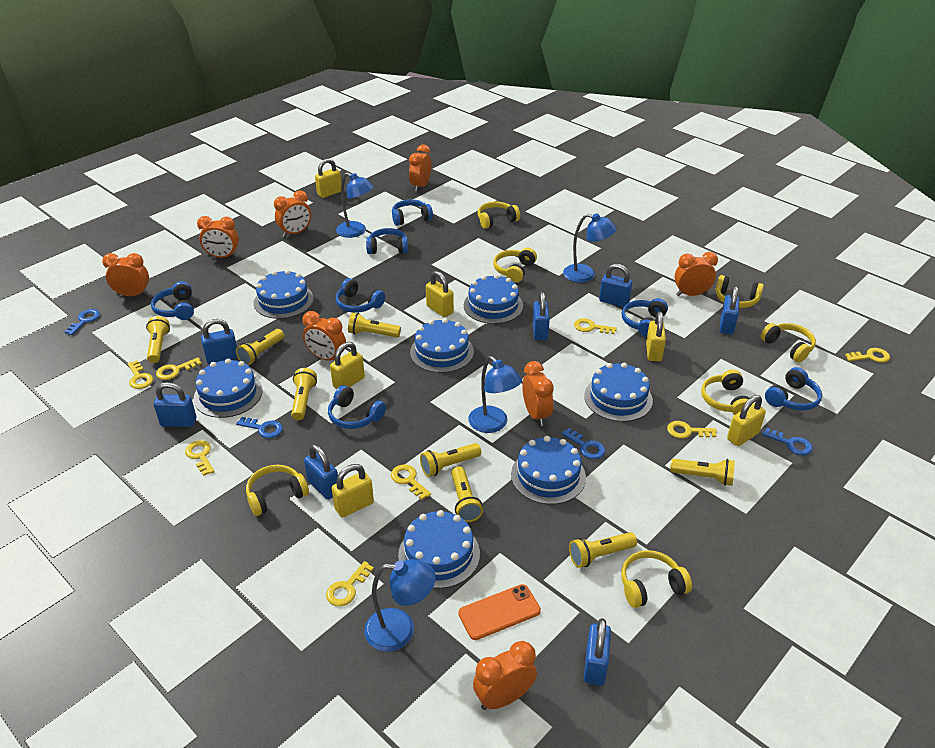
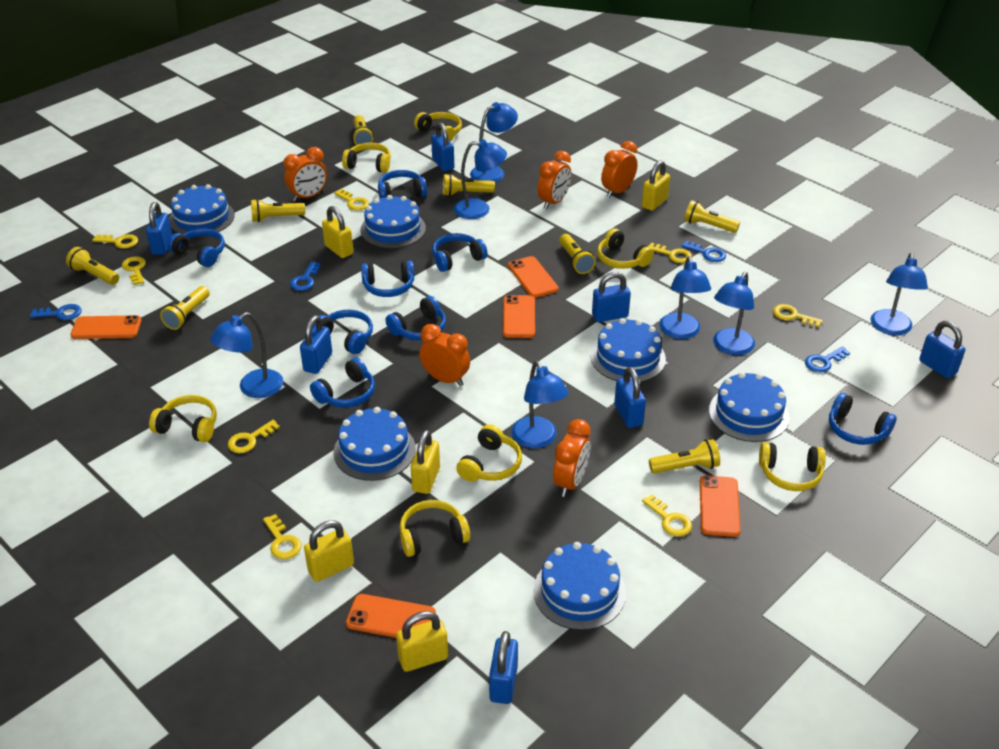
blue cake: [194,359,263,418] [254,270,314,319] [398,510,480,589] [410,318,474,373] [464,274,523,324] [511,436,586,504] [584,363,653,422] = 7 -> [169,184,235,237] [334,407,416,481] [360,195,426,248] [533,542,626,630] [591,318,666,382] [709,372,789,442] = 6
blue headphones: [151,281,194,320] [328,385,386,429] [336,278,385,313] [366,228,408,254] [392,199,433,226] [622,298,668,337] [765,367,822,411] = 7 -> [168,229,225,267] [310,358,375,408] [313,310,373,354] [361,261,414,297] [378,170,427,198] [386,296,446,340] [432,233,488,272] [829,393,897,445] = 8
blue lamp: [336,172,374,238] [364,559,436,652] [468,356,522,433] [563,213,617,283] = 4 -> [210,312,283,398] [454,140,507,219] [470,102,518,182] [512,361,568,448] [659,256,711,339] [713,272,755,355] [871,253,928,335] = 7
orange clock: [102,253,149,296] [197,216,239,258] [274,190,311,237] [302,311,346,361] [409,145,431,192] [473,641,537,710] [522,361,554,426] [674,252,718,296] = 8 -> [284,147,327,202] [419,324,470,387] [537,151,572,209] [553,419,591,497] [601,141,638,198] = 5
orange phone: [458,584,541,640] = 1 -> [70,315,142,339] [346,594,436,638] [503,295,535,338] [508,256,559,298] [700,475,741,537] = 5
yellow padlock: [315,158,342,198] [330,342,365,389] [332,464,374,518] [426,271,454,317] [646,312,666,361] [727,395,766,446] = 6 -> [304,520,354,582] [322,206,353,258] [396,611,448,672] [411,430,440,494] [642,160,670,211] = 5

